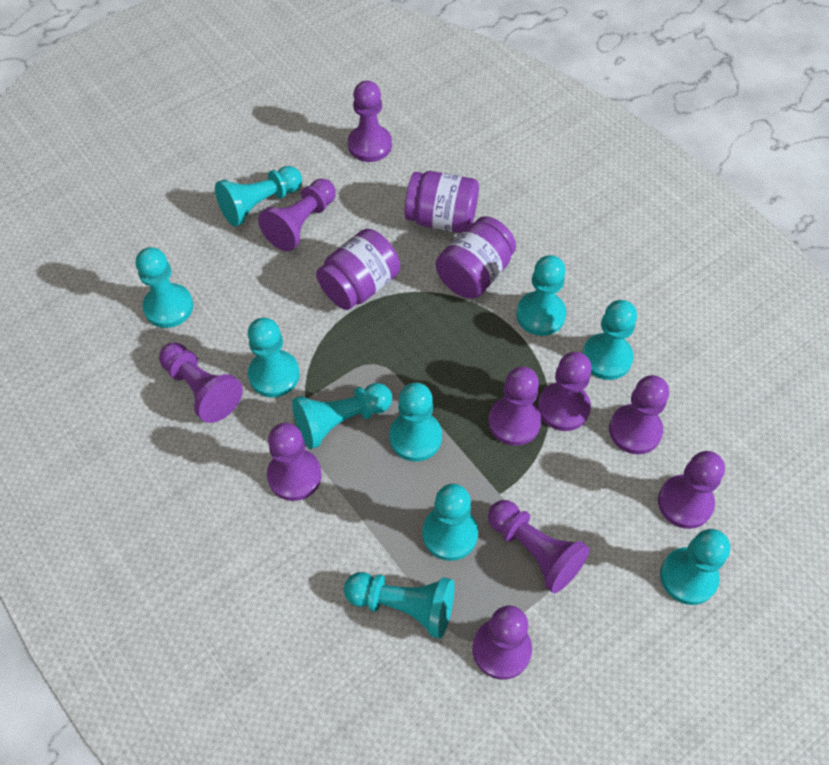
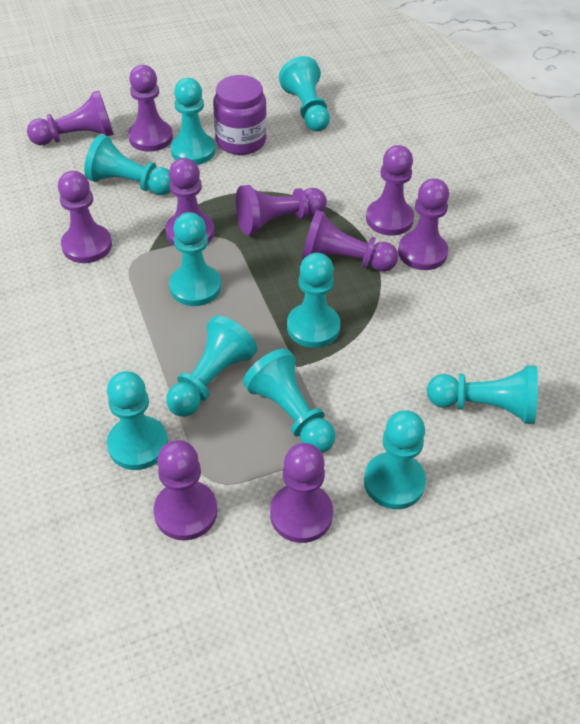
purple jar: [316,229,400,310] [405,171,479,233] [436,216,516,299] = 3 -> [213,75,267,155] = 1

